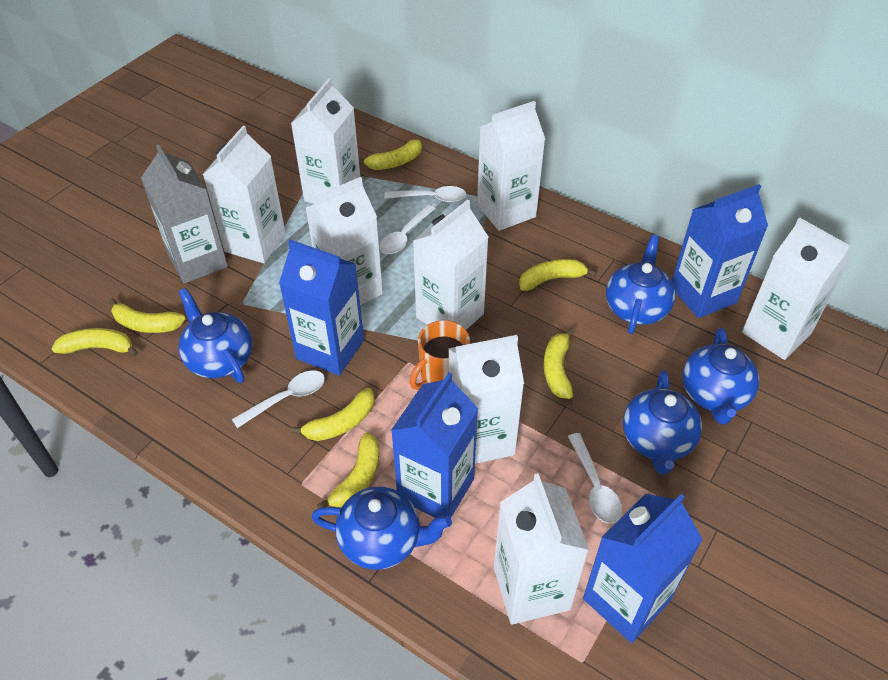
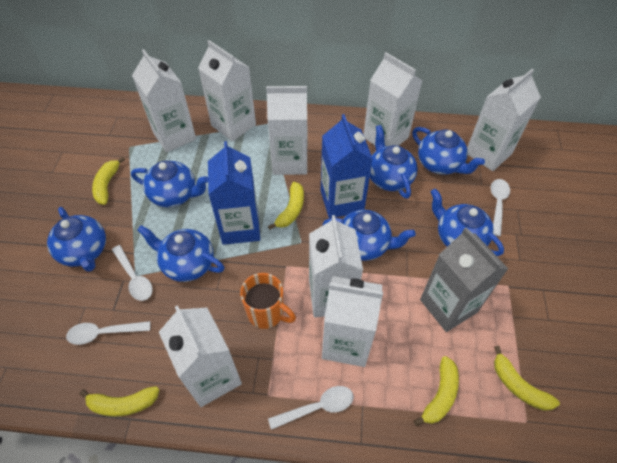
blue carton: [279,240,364,376] [391,372,478,518] [583,494,703,643] [672,184,768,318] = 4 -> [208,141,260,245] [321,114,373,218] = 2
blue teapot: [178,288,252,383] [311,487,452,570] [606,235,676,334] [623,370,702,475] [682,328,759,425] = 5 -> [47,207,106,272] [131,161,208,208] [137,225,224,282] [322,210,416,261] [370,125,418,199] [412,127,485,175] [431,189,504,256] = 7
yellow banana: [51,328,138,356] [109,298,185,333] [291,388,375,441] [317,433,379,509] [359,140,422,170] [519,259,597,291] [544,328,575,399] = 7 -> [79,386,160,417] [92,156,125,205] [268,182,304,230] [414,356,459,426] [494,346,560,411] = 5

